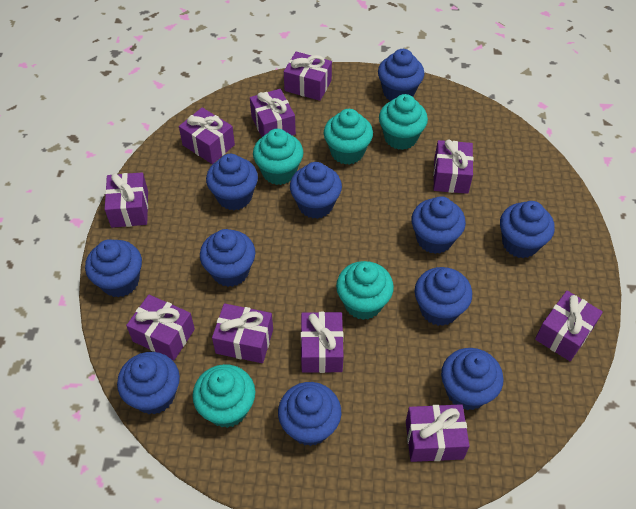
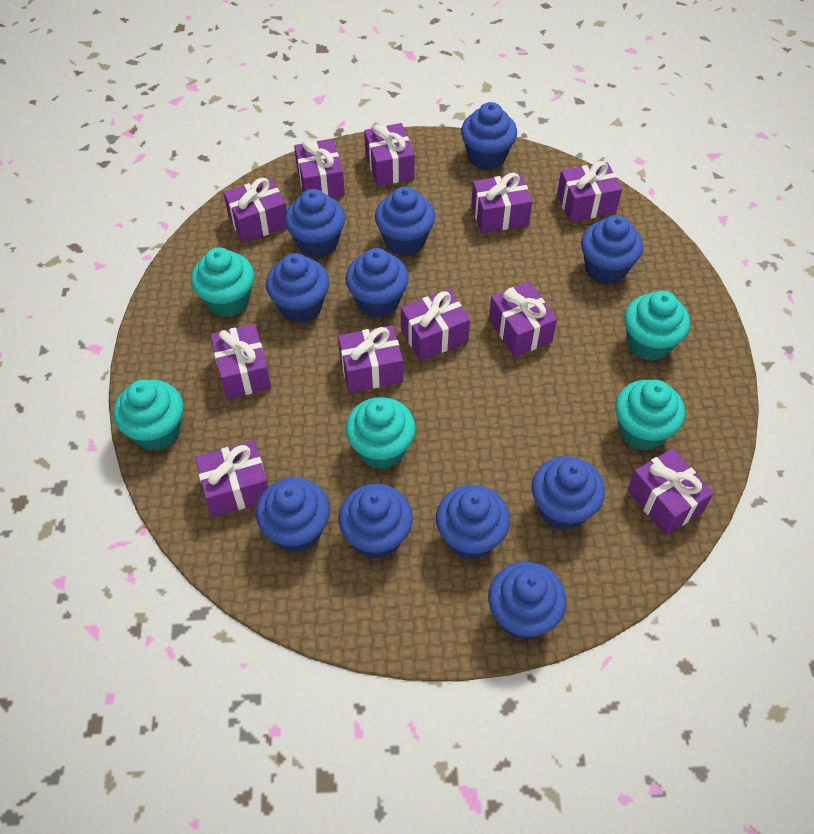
purple gift: [105,172,148,228] [126,295,195,360] [179,108,235,164] [212,303,273,363] [250,89,296,137] [284,52,332,101] [301,312,344,373] [406,404,470,462] [433,140,473,194] [535,291,603,361] = 10 -> [195,440,268,517] [211,324,271,399] [224,177,287,243] [294,139,345,198] [338,325,403,393] [364,123,415,186] [401,289,470,361] [471,173,532,233] [489,282,557,357] [557,161,622,222] [627,448,714,535] = 11

